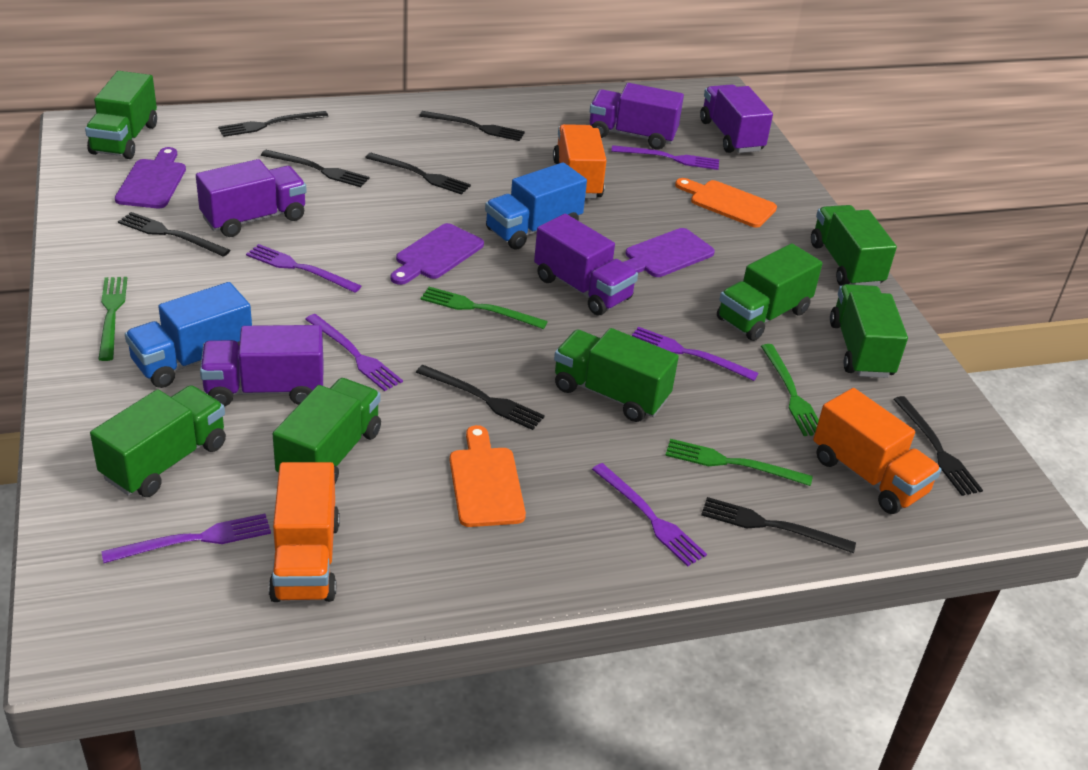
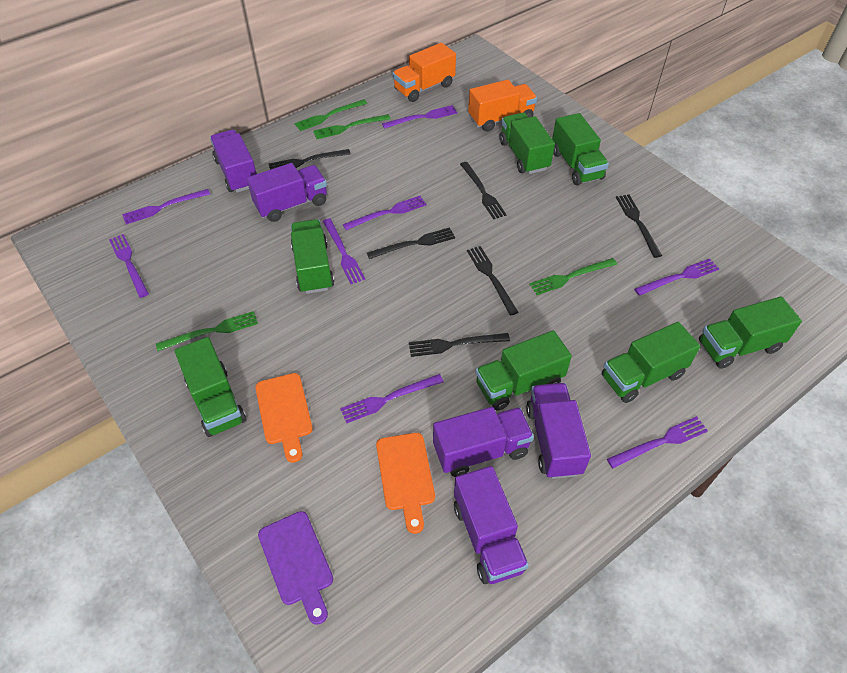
black fork: [118,212,230,257] [218,111,328,137] [261,150,370,187] [365,153,471,195] [416,365,545,430] [419,111,525,141] [701,497,856,553] [893,396,983,496] = 8 -> [269,149,351,170] [367,228,455,259] [409,333,510,357] [460,162,507,219] [467,246,519,316] [616,195,662,258] = 6
blue truck: [125,282,252,388] [485,162,587,250] = 2 -> none = 0
orange truck: [269,462,340,602] [553,124,607,198] [813,388,941,514] = 3 -> [393,43,456,102] [468,80,537,132] = 2
purple cutting board: [115,147,186,208] [390,223,484,285] [624,228,715,277] = 3 -> [258,511,333,625] = 1
purple fork: [101,514,271,563] [246,244,361,293] [305,314,403,391] [592,463,707,567] [611,145,719,170] [632,327,759,381] = 6 -> [109,234,149,298] [122,189,210,224] [323,218,365,284] [340,374,444,423] [343,196,427,230] [382,105,457,129] [607,416,708,468] [634,259,719,296] = 8

